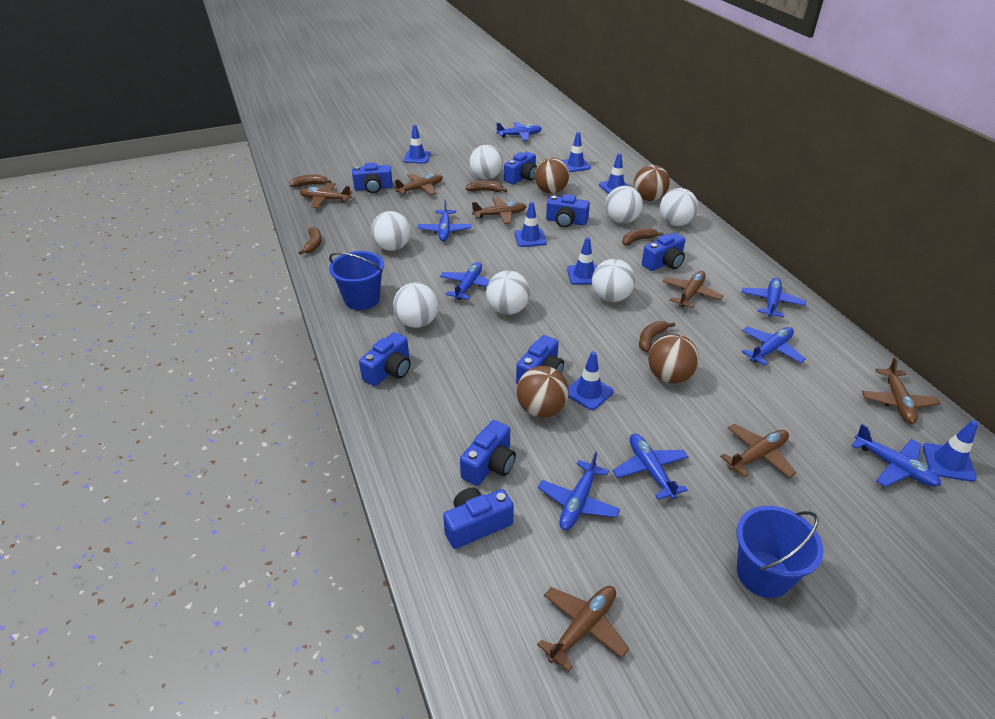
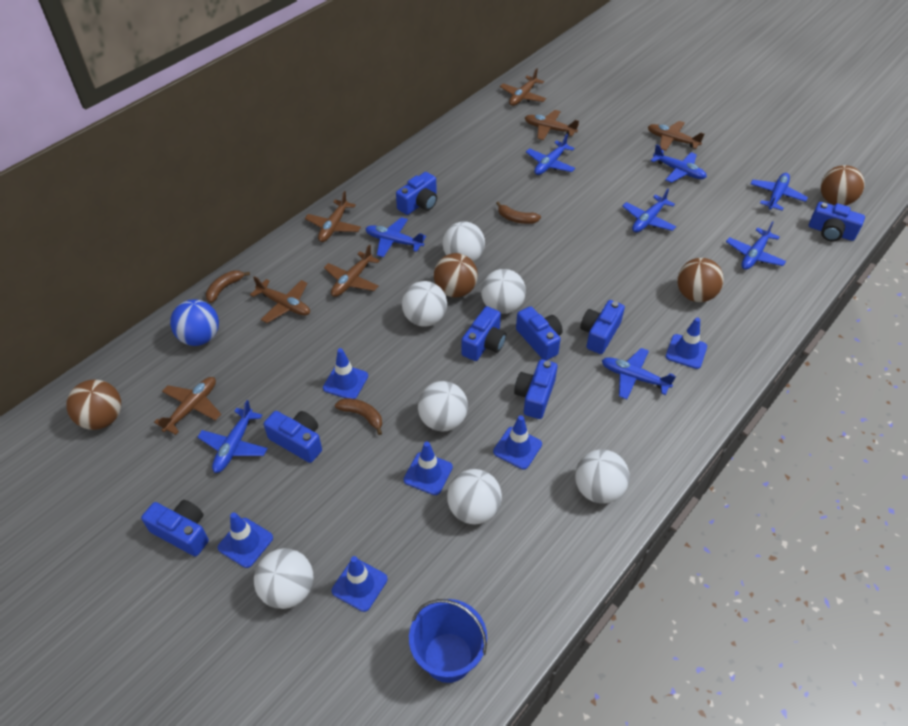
blue ball: none = 0 -> [170,299,219,346] = 1
blue bucket: [329,251,384,310] [736,506,824,598] = 2 -> [409,599,487,683] = 1
blue traffic cone: [403,125,431,164] [514,202,547,247] [562,132,591,172] [567,237,597,285] [568,351,614,410] [599,153,629,194] [922,421,978,482] = 7 -> [218,513,273,568] [323,348,368,399] [332,556,387,612] [404,442,453,495] [493,415,542,469] [666,317,707,369] = 6
brown banana: [289,174,331,187] [298,227,322,255] [466,181,507,193] [622,228,664,246] [639,321,675,352] = 5 -> [206,270,250,303] [335,398,382,435] [496,201,541,224] = 3

